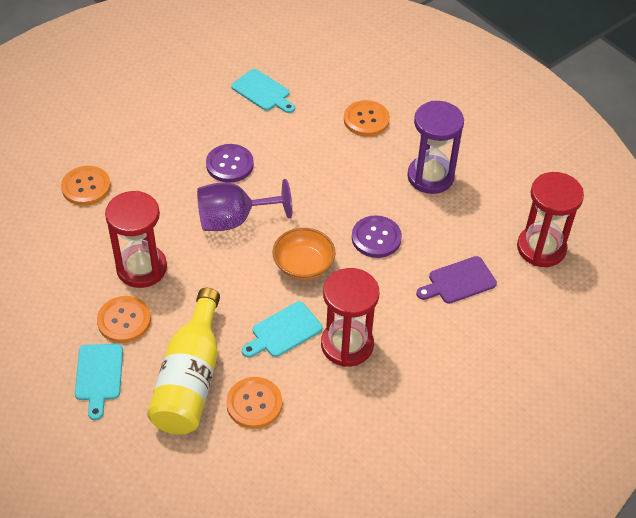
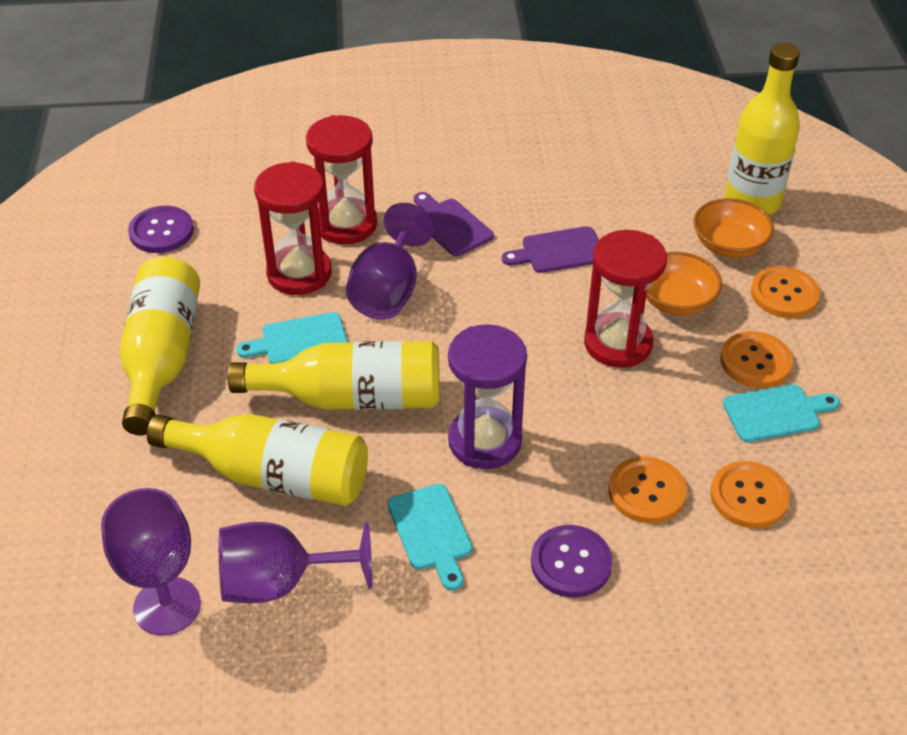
orange bowl: [273,228,336,280] = 1 -> [646,252,722,315] [694,198,774,258] = 2
purple cutting board: [416,256,497,304] = 1 -> [414,192,494,256] [502,226,599,273] = 2
purple goblet: [197,179,292,231] = 1 -> [101,488,201,635] [219,522,372,603] [346,203,434,319] = 3
yellow bottle: [147,288,220,435] = 1 -> [120,257,200,435] [147,414,368,506] [228,341,440,410] [724,43,800,215] = 4

